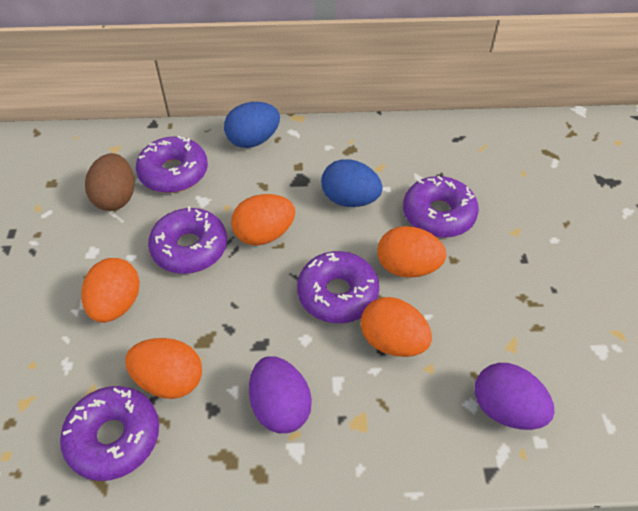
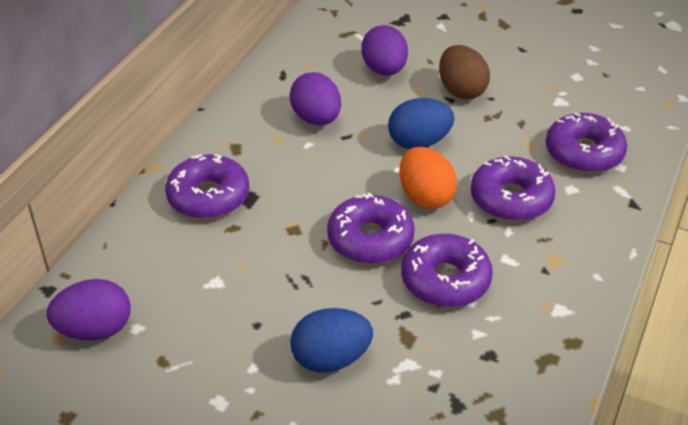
orange egg: [82,258,140,323] [125,338,202,399] [231,194,295,246] [361,297,432,357] [377,226,446,278] = 5 -> [399,147,457,209] = 1
purple egg: [249,356,312,433] [475,363,555,430] = 2 -> [46,279,131,341] [290,72,341,125] [361,25,408,76] = 3

